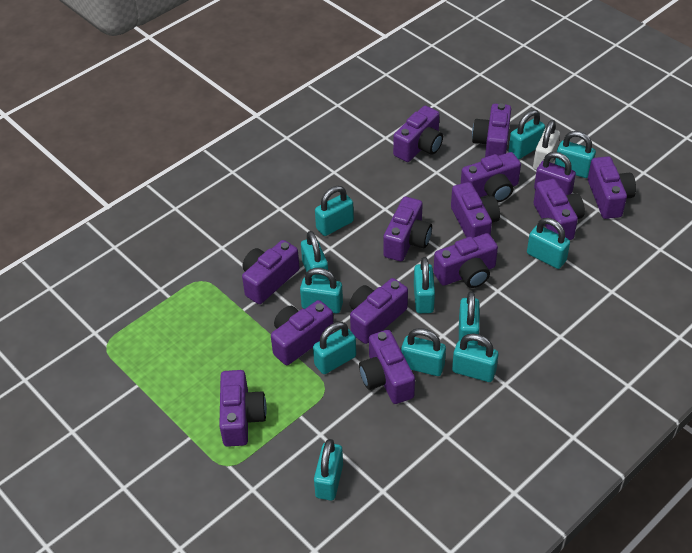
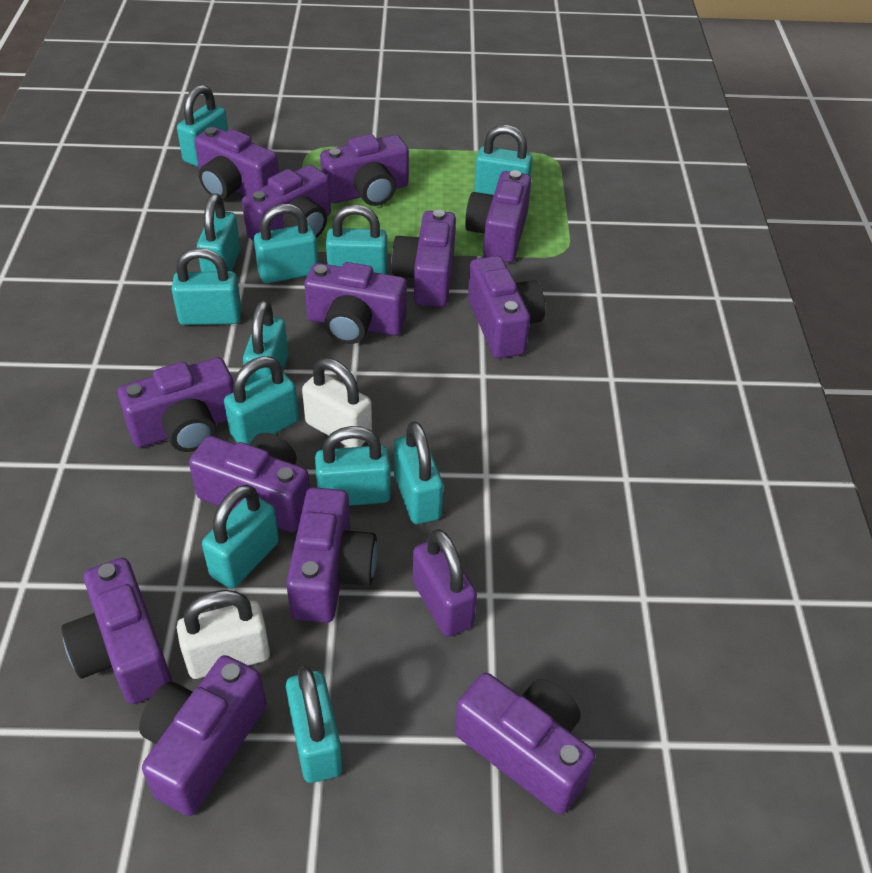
white padlock: [533,120,560,170] = 1 -> [177,590,270,679] [302,358,372,448] = 2

